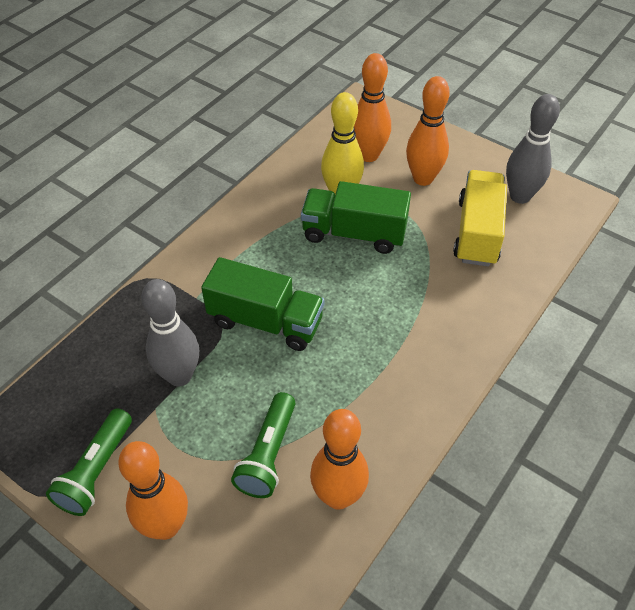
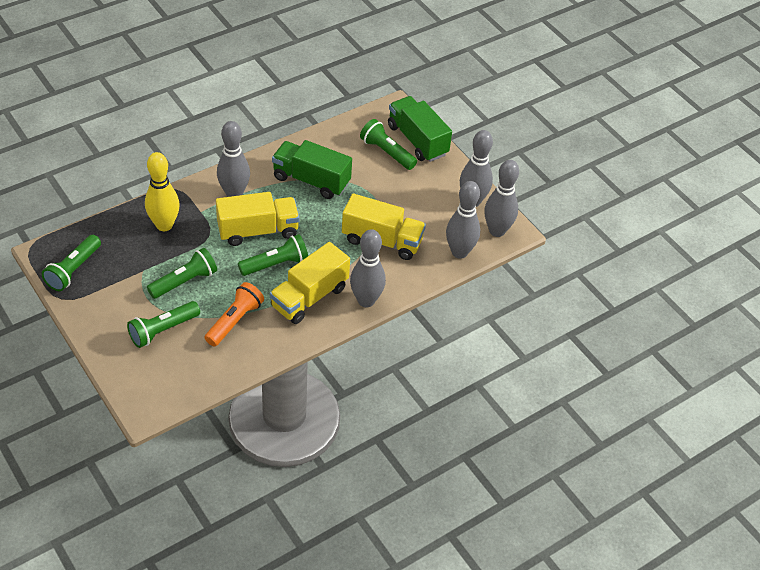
green flashlight: [46,408,132,516] [231,392,295,498] = 2 -> [42,235,101,291] [127,301,200,348] [147,248,217,299] [238,234,308,276] [360,119,417,170] = 5
grey bowling pin: [141,279,199,386] [506,94,560,204] = 2 -> [217,121,250,197] [350,229,386,307] [446,181,480,259] [460,130,493,207] [484,160,519,237] = 5
orange bowling pin: [118,441,188,540] [310,409,369,510] [354,53,391,162] [406,76,450,186] = 4 -> none = 0
orange flashlight: none = 0 -> [205,282,264,346] = 1
yellow truck: [453,170,507,267] = 1 -> [216,192,300,246] [270,242,350,324] [342,193,426,260] = 3

